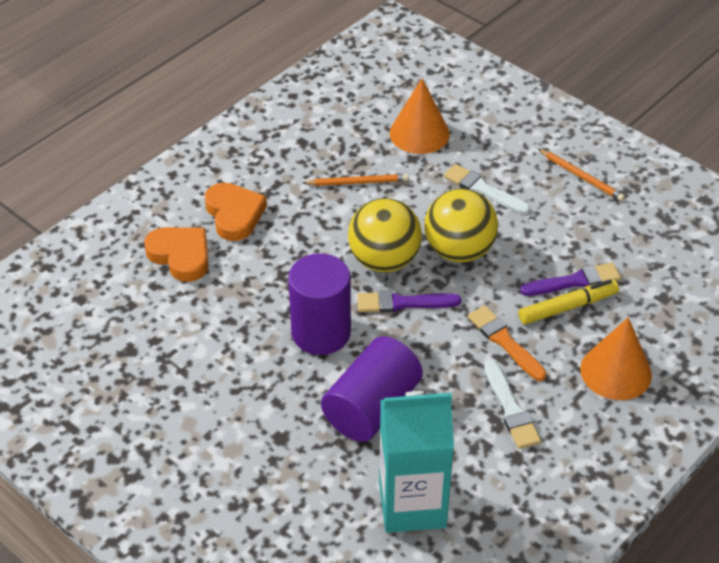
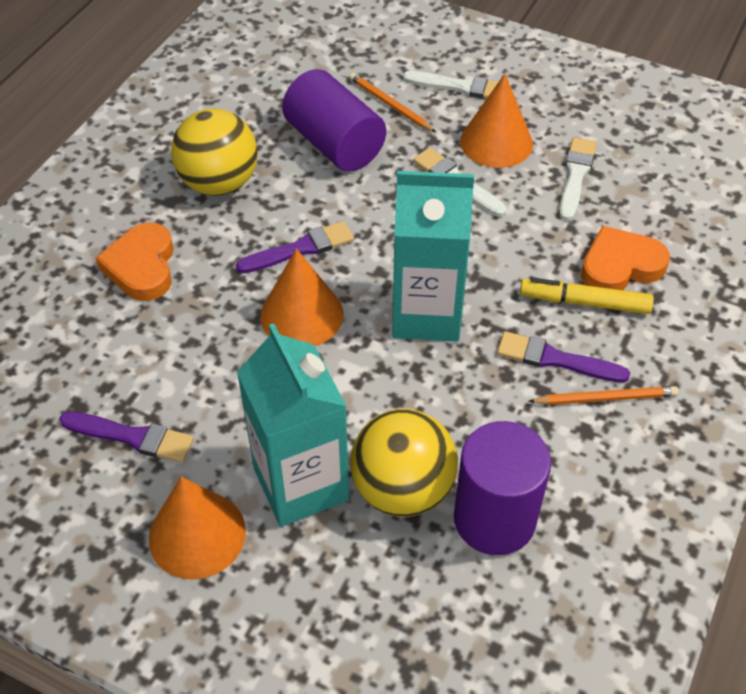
orange brush: [468,305,546,381] = 1 -> none = 0
orange cone: [389,79,450,154] [580,317,652,400] = 2 -> [149,477,246,580] [260,249,343,346] [460,74,533,168] = 3
purple brush: [357,291,461,313] [520,262,621,296] = 2 -> [60,412,194,463] [236,221,354,273] [497,331,630,383] = 3
turquoise carton: [379,391,454,533] = 1 -> [237,323,349,527] [392,171,474,342] = 2
white brush: [444,164,530,215] [484,360,541,449] = 2 -> [403,71,498,99] [413,148,507,217] [559,137,597,221] = 3

